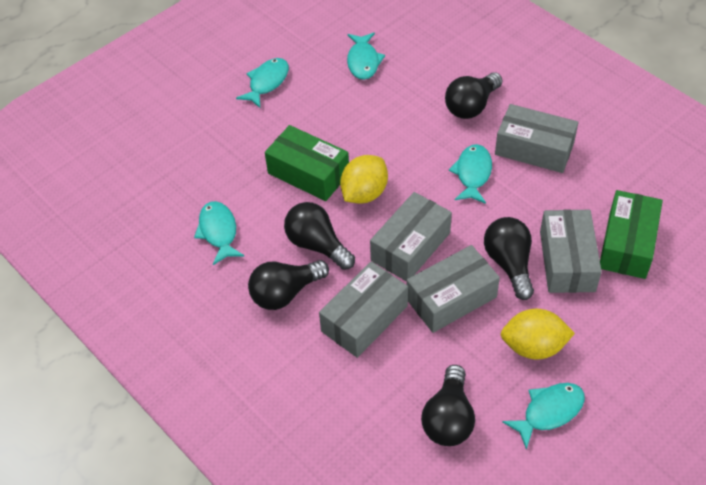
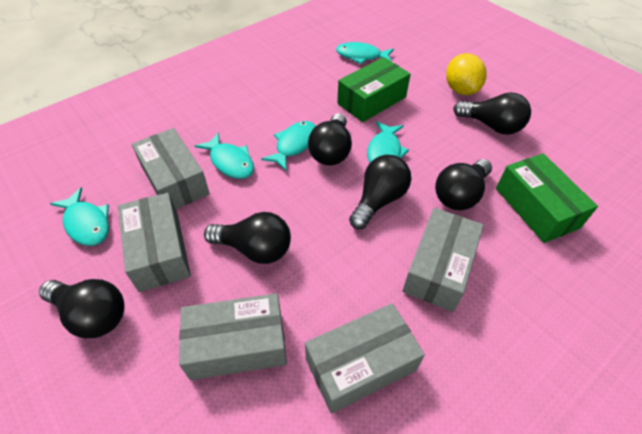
black light bulb: [248,260,329,310] [284,202,355,270] [421,365,475,446] [445,72,502,119] [484,217,534,300] = 5 -> [39,279,125,338] [204,212,291,264] [308,113,352,165] [349,155,411,229] [435,159,492,210] [453,92,531,135] = 6
yellow lemon: [340,155,388,204] [500,309,575,360] = 2 -> [446,53,486,95] = 1

